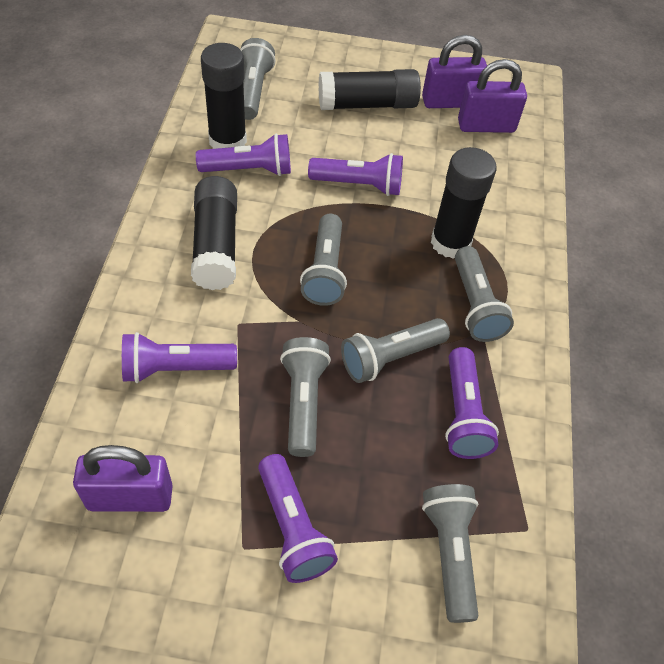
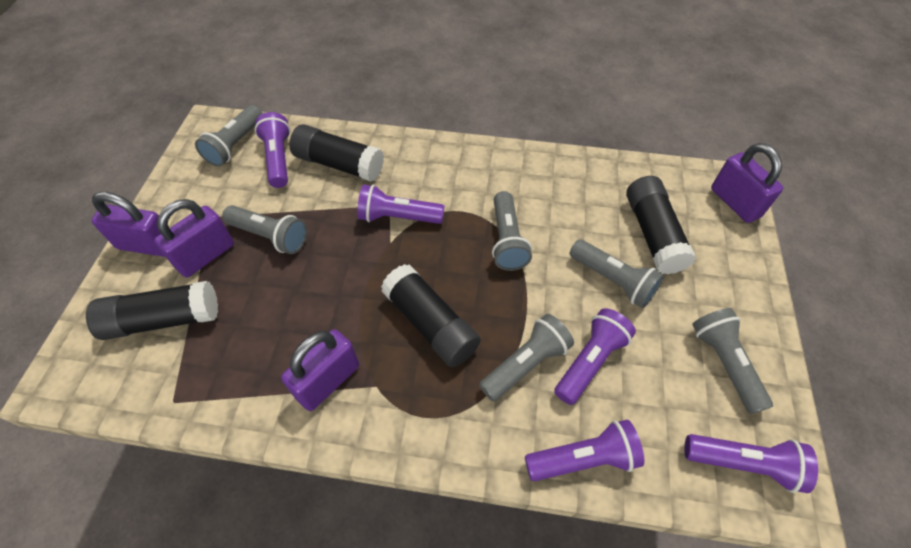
purple padlock: [73,445,173,512] [422,35,487,108] [458,59,527,133] = 3 -> [91,192,165,257] [154,199,234,277] [281,329,359,411] [711,143,783,223] = 4

